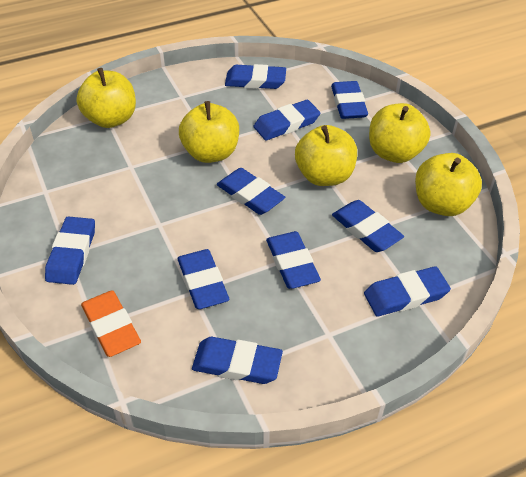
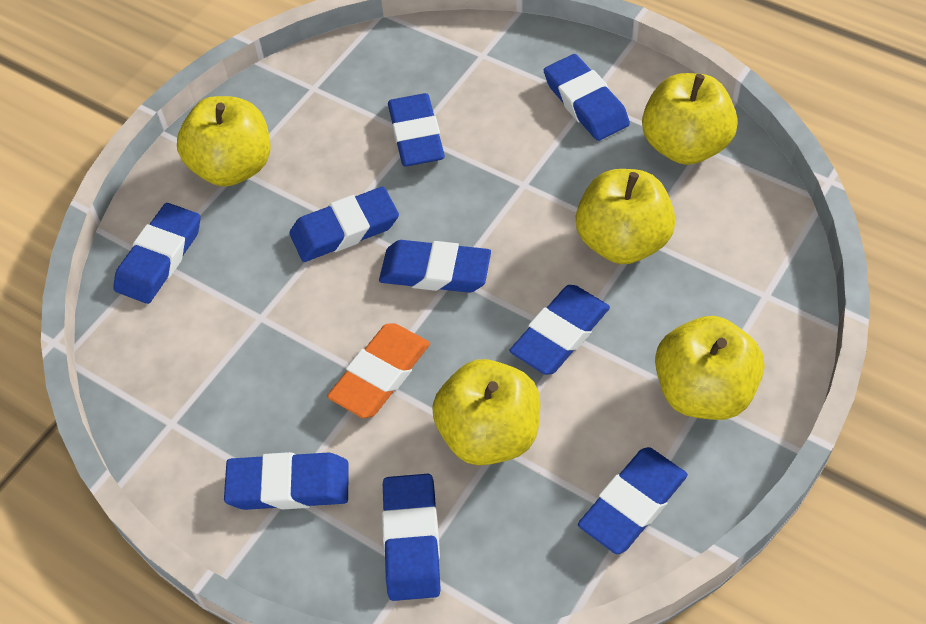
blue eraser: [45,216,95,285] [177,249,229,309] [192,337,283,384] [217,168,285,215] [225,64,286,89] [254,100,320,141] [266,231,321,289] [331,81,368,119] [332,200,404,252] [364,266,451,317] = 10 -> [113,203,201,304] [224,452,349,510] [289,186,399,262] [379,240,491,293] [382,474,441,601] [388,93,445,167] [509,285,610,375] [544,54,630,141] [578,447,688,554] = 9

